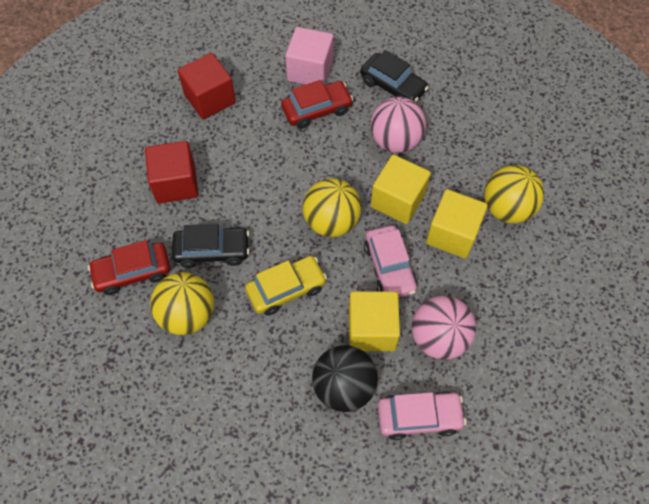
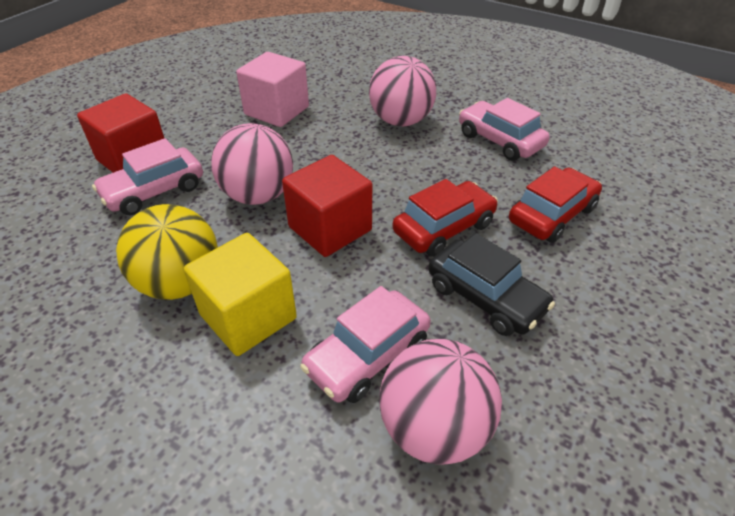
black ball: [312,345,378,412] = 1 -> none = 0
black car: [172,224,250,268] [360,50,429,103] = 2 -> [428,233,555,336] = 1
pink ball: [370,97,426,153] [412,296,476,360] = 2 -> [211,123,293,205] [369,56,436,126] [379,339,502,464] = 3
pink car: [364,225,417,298] [377,391,466,440] = 2 -> [92,138,203,215] [300,286,431,403] [459,98,550,161] = 3
yellow ball: [150,272,214,335] [303,178,361,237] [484,165,544,223] = 3 -> [116,204,218,300] = 1
yellow car: [245,256,327,316] = 1 -> none = 0
yellow cube: [349,291,400,351] [370,155,431,224] [426,189,488,259] = 3 -> [184,233,297,356] = 1

